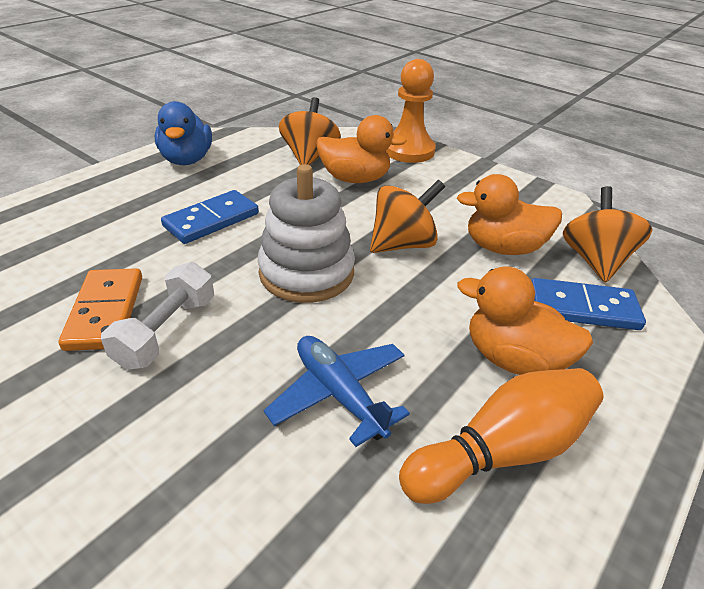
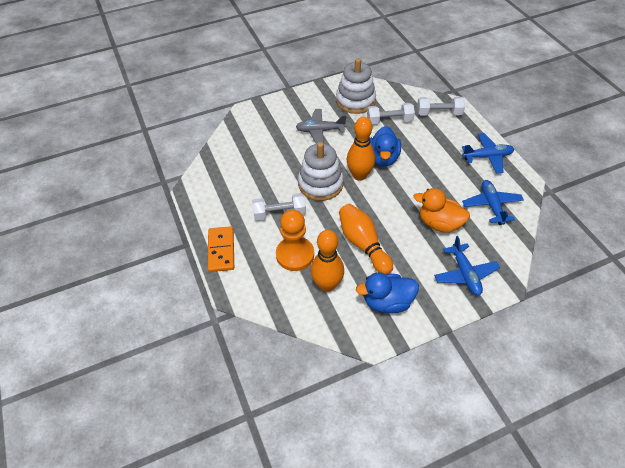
blue domino: [161,190,259,244] [531,278,646,330] = 2 -> none = 0
blue duck: [155,101,212,165] = 1 -> [356,272,419,313] [370,126,401,167] = 2
blue plane: [264,336,410,447] = 1 -> [434,236,500,296] [462,133,514,174] [462,180,524,225] = 3
grey plane: none = 0 -> [296,109,347,144] = 1
orange bowling pin: [399,368,603,504] = 1 -> [311,230,344,292] [339,204,393,274] [346,117,375,181] = 3
orange duck: [316,115,407,183] [457,174,562,255] [458,266,593,375] = 3 -> [414,188,470,233] = 1
orange spinning top: [279,97,341,165] [370,180,445,253] [563,186,653,282] = 3 -> none = 0
white dumbbell: [101,262,214,370] = 1 -> [252,193,306,221] [367,103,415,125] [417,97,465,116] = 3
white stacking toy: [258,164,355,303] = 1 -> [298,142,344,201] [336,58,376,114] = 2

